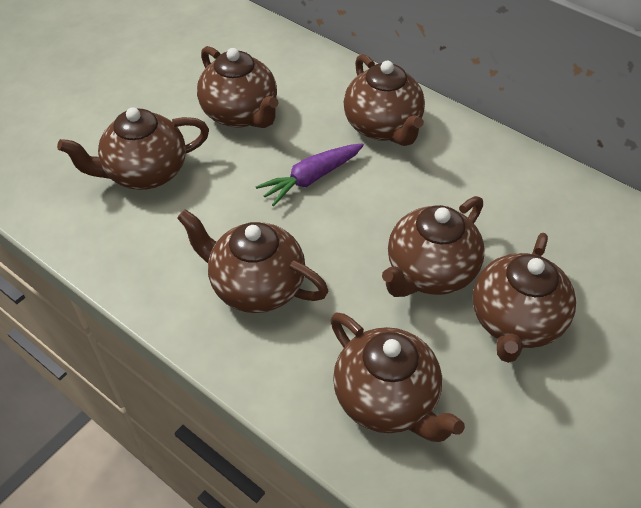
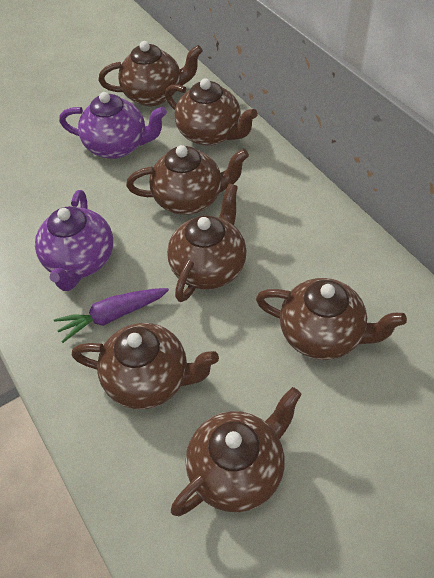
purple teapot: none = 0 -> [35,190,113,291] [59,92,167,159] = 2

